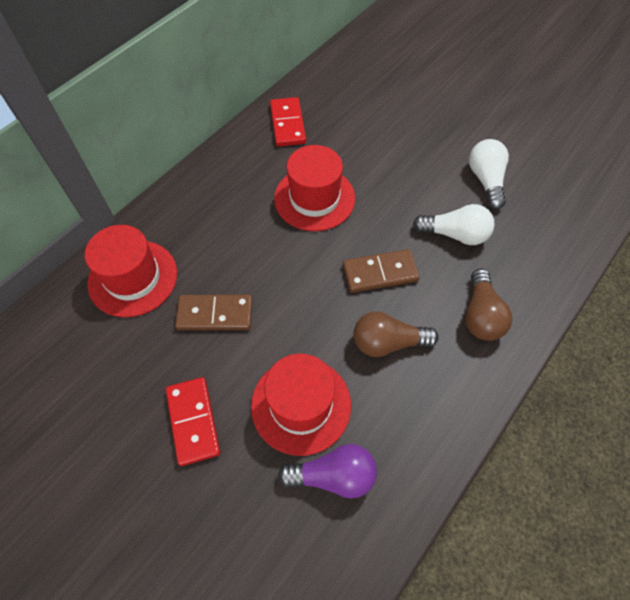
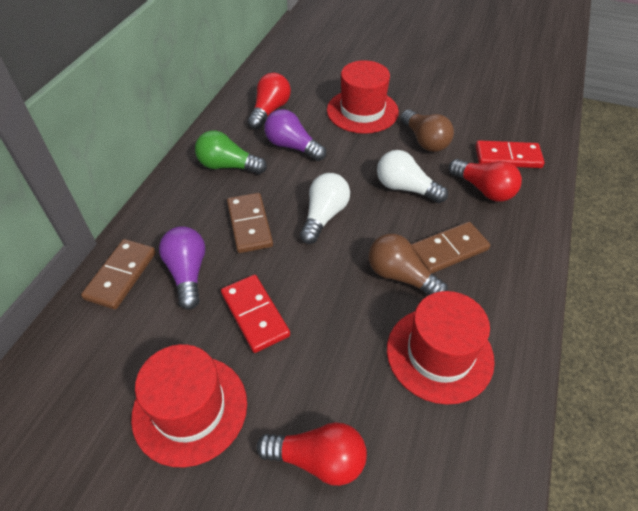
brown domino: [175,294,253,330] [343,249,420,293] = 2 -> [81,239,156,309] [227,193,273,253] [411,222,490,273] = 3
green light bulb: none = 0 -> [195,130,267,174] = 1
purple light bulb: [278,444,377,498] = 1 -> [159,226,205,310] [265,109,326,161] = 2
red light bulb: none = 0 -> [248,73,291,129] [256,422,367,486] [449,159,522,201] = 3

